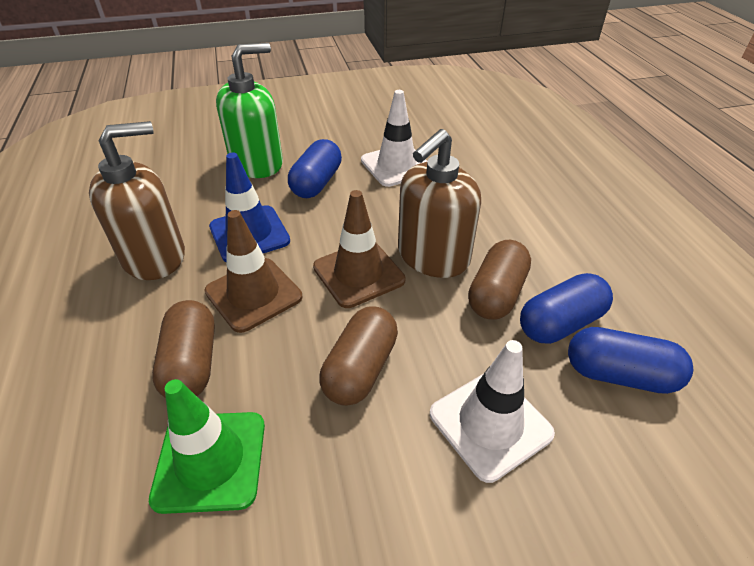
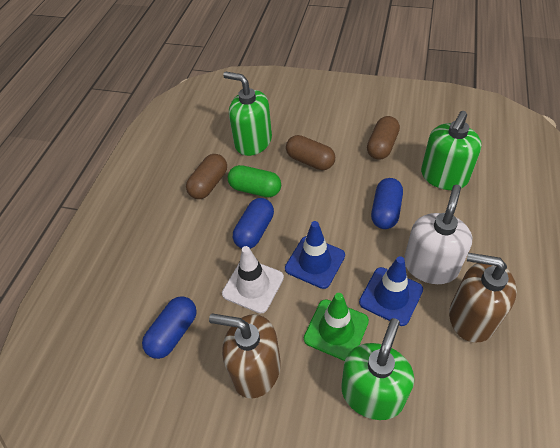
blue traffic cone: [209,153,290,262] = 1 -> [285,221,345,289] [359,256,423,326] = 2
brown traffic cone: [204,210,302,333] [313,190,406,308] = 2 -> none = 0
green capsule: none = 0 -> [228,165,281,197] = 1
green soap dispenser: [216,43,283,178] = 1 -> [223,72,272,156] [341,318,414,420] [421,111,482,190] = 3
white soap dispenser: none = 0 -> [404,185,472,284] = 1
white traffic cone: [361,90,427,187] [430,340,555,483] = 2 -> [222,246,284,314] = 1

